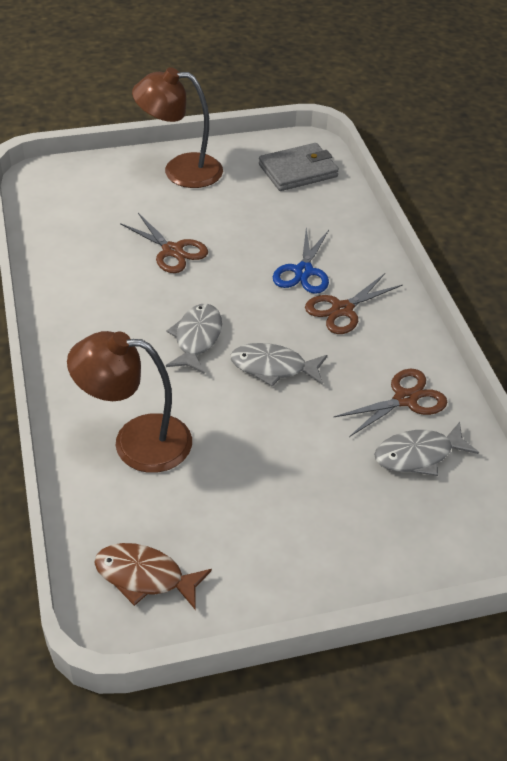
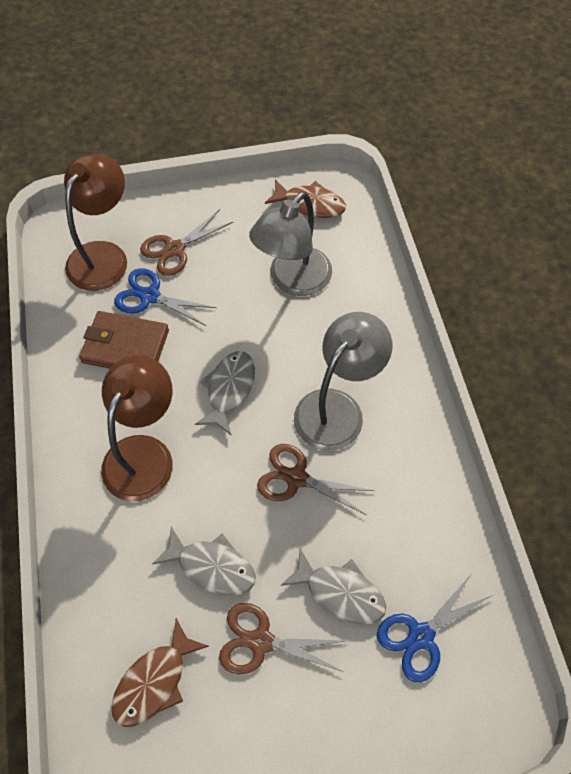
blue scissors: [273,228,329,294] = 1 -> [114,268,216,326] [377,573,493,682] = 2
brown fish: [94,543,212,609] = 1 -> [111,618,209,727] [265,179,346,218] = 2
brown wallet: none = 0 -> [79,311,169,369] = 1
grey lamp: none = 0 -> [249,192,332,296] [294,312,392,451] = 2
grey wallet: [259,143,339,191] = 1 -> none = 0

